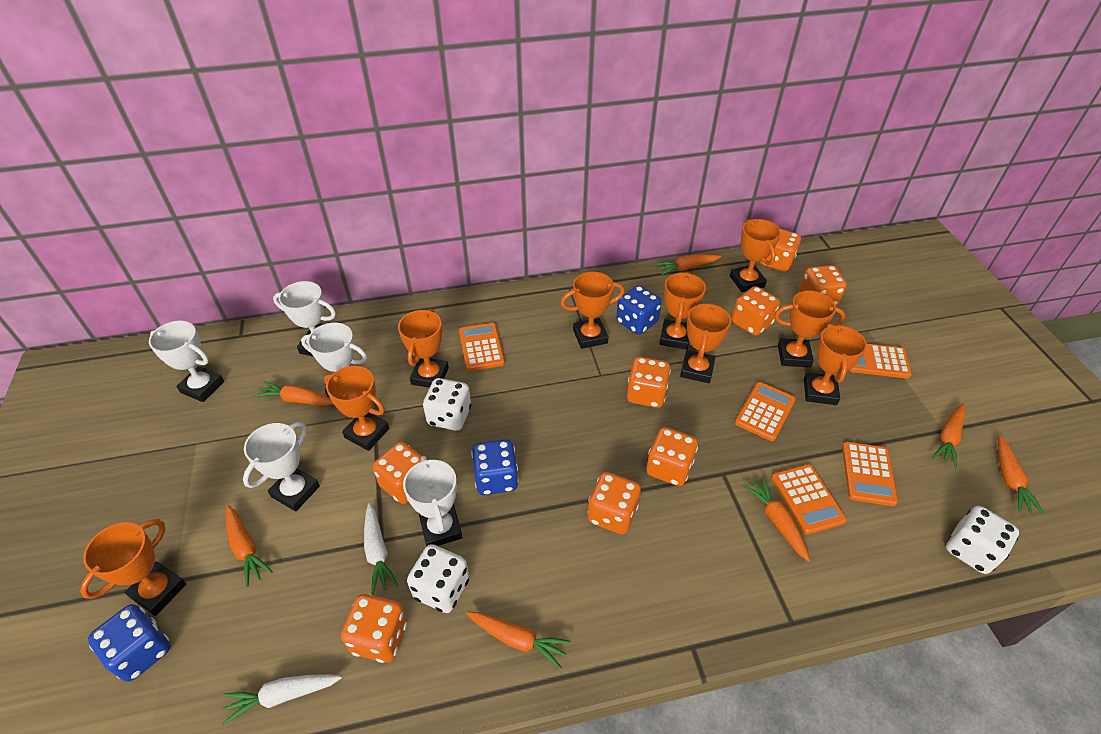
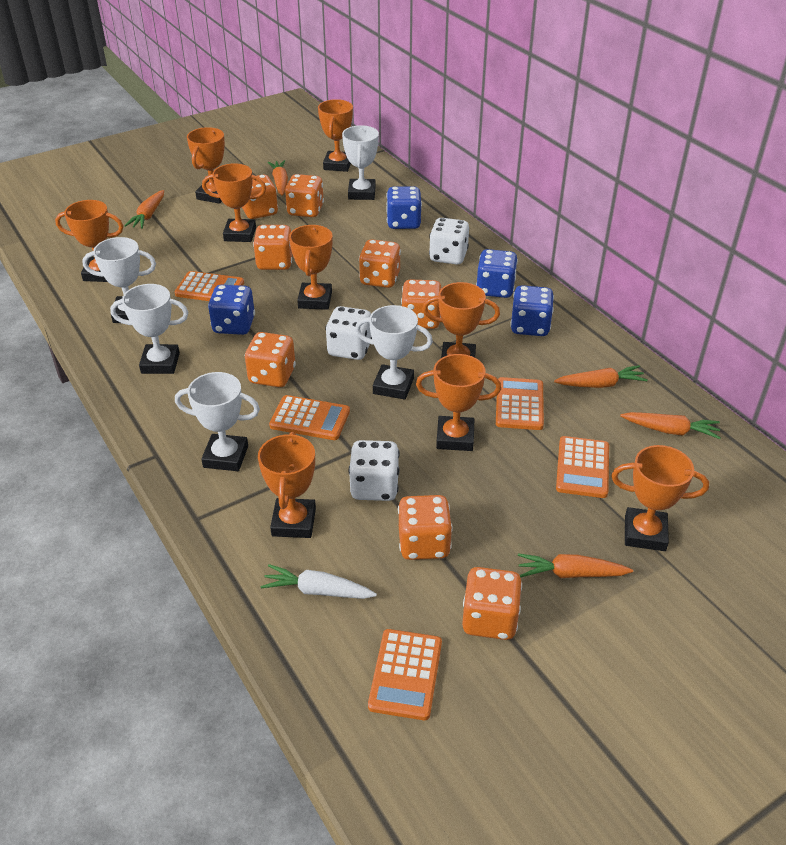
blue dice: [88,604,171,682] [471,439,519,495] [616,285,662,335] = 3 -> [208,285,255,335] [386,186,422,229] [476,249,518,298] [510,285,554,336] = 4
orange carrot: [225,505,273,587] [254,381,334,406] [466,612,571,669] [654,254,721,275] [743,477,810,562] [932,403,966,468] [998,435,1044,514] = 7 -> [124,190,164,229] [267,160,288,196] [518,553,633,578] [554,365,648,388] [620,412,721,439] = 5
white carrot: [222,674,342,725] [364,503,399,595] = 2 -> [261,564,377,599] = 1

